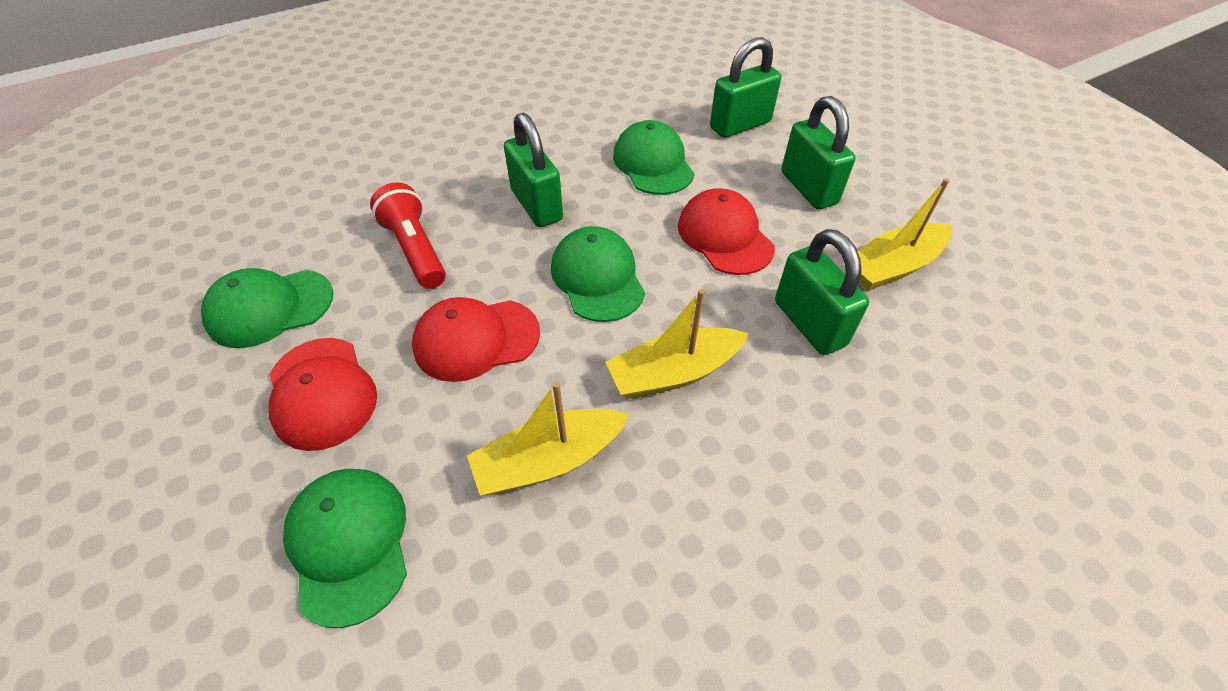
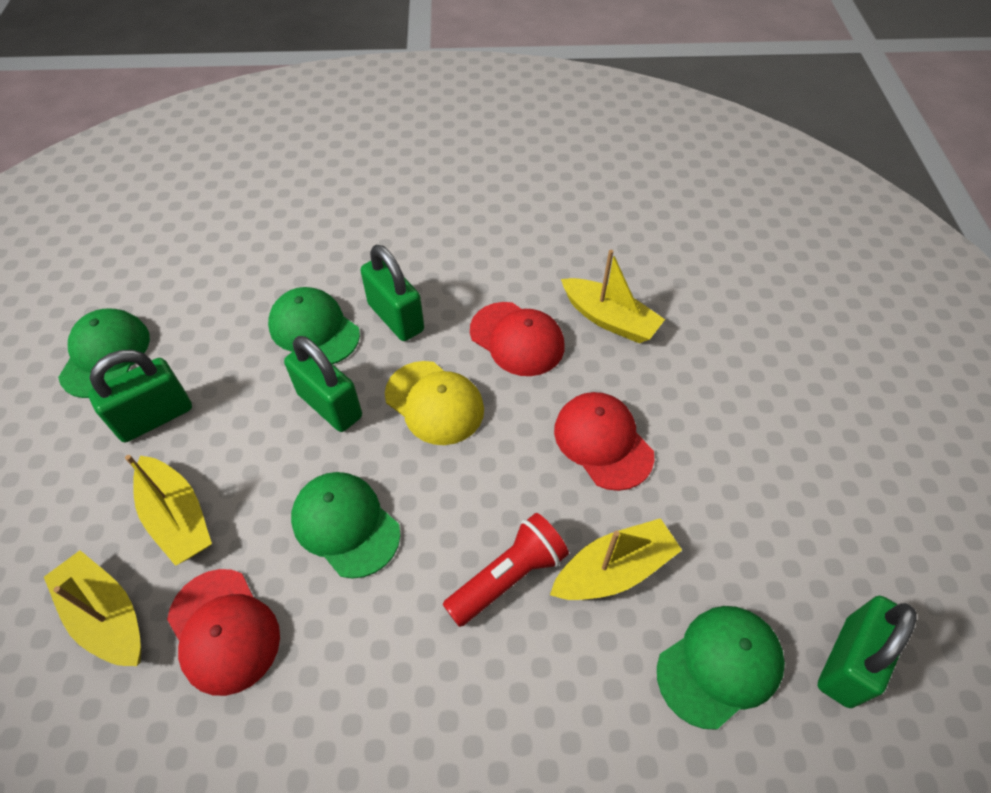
yellow boat: [467,381,629,496] [605,289,749,399] [858,178,952,291] = 3 -> [44,550,141,666] [125,455,212,566] [550,518,682,600] [561,250,665,343] = 4
yellow cap: none = 0 -> [385,361,484,445] = 1

